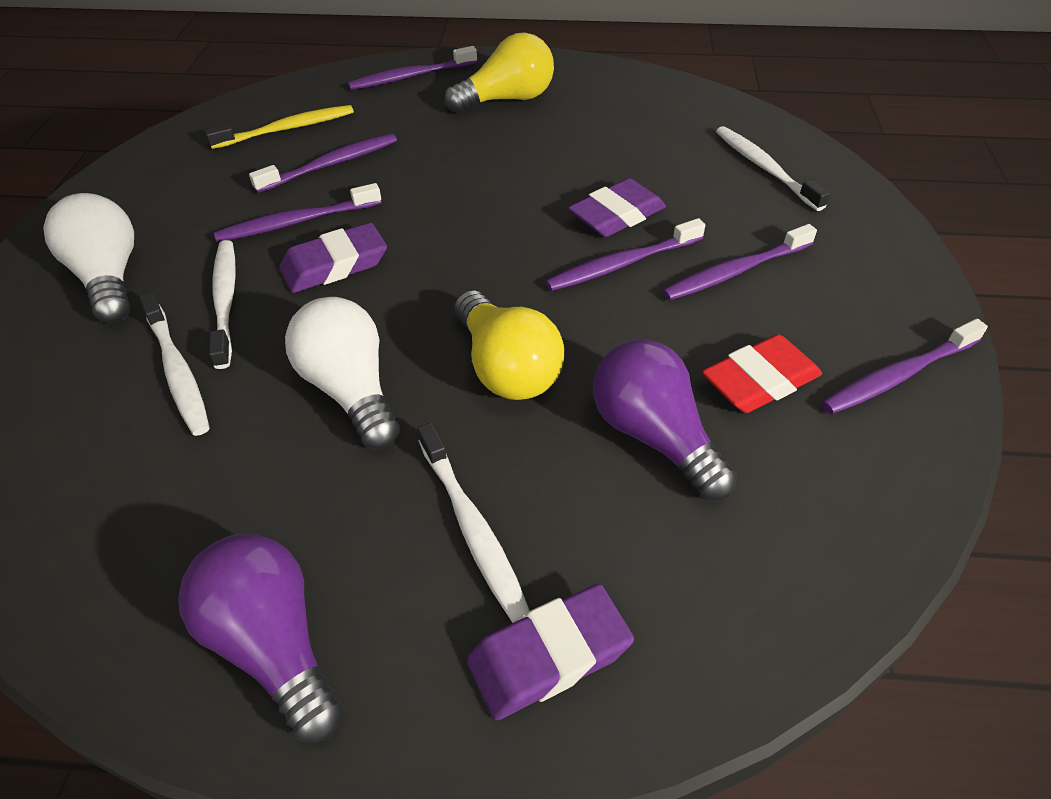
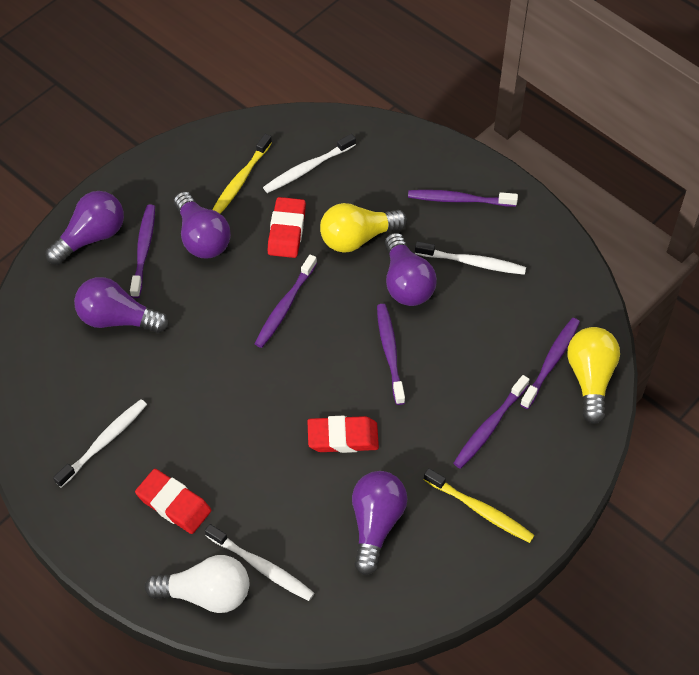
purple eraser: [280,223,387,293] [467,584,634,720] [568,178,666,237] = 3 -> none = 0
purple light bulb: [178,534,343,743] [593,339,737,500] = 2 -> [45,191,124,265] [74,277,169,333] [174,191,231,258] [352,471,407,575] [385,233,437,306] = 5
red eraser: [702,334,822,413] = 1 -> [135,469,211,534] [267,197,306,258] [307,416,379,453] = 3
white light bulb: [43,193,134,323] [285,297,400,449] = 2 -> [145,555,249,613] = 1
yellow toothbrush: [205,105,354,149] = 1 -> [212,134,272,214] [424,468,535,543] = 2

